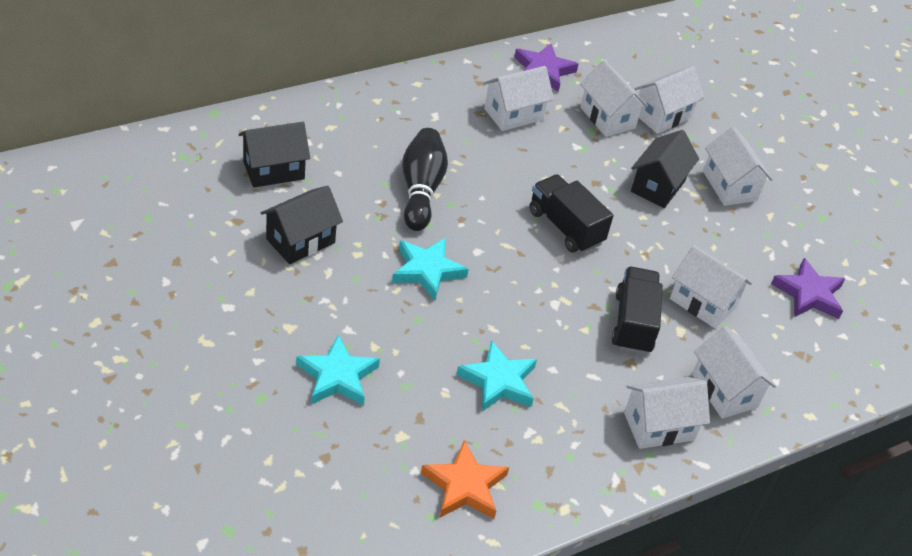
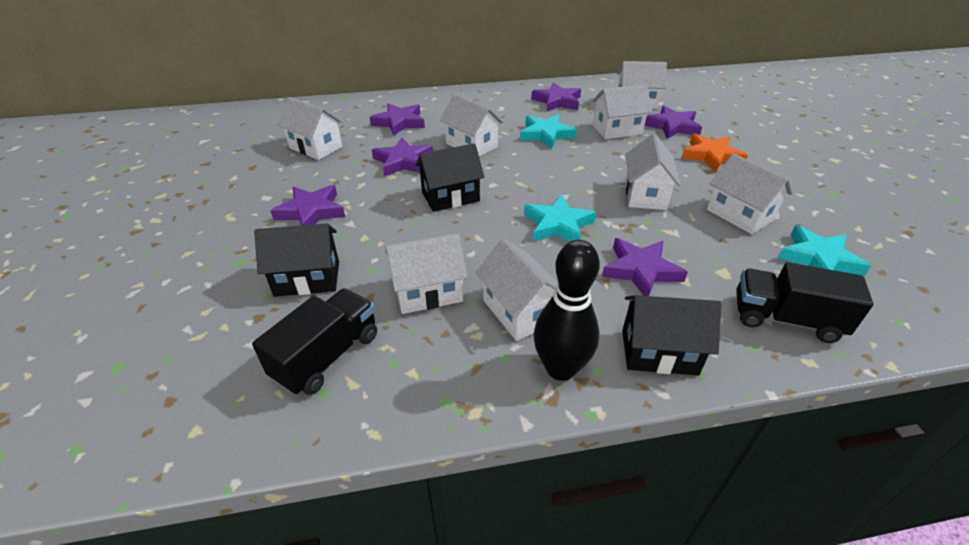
purple star: [514,43,578,92] [771,258,845,319] = 2 -> [270,185,345,225] [370,103,425,136] [372,138,433,177] [531,83,581,112] [602,238,688,296] [645,106,702,139] = 6
white house: [483,66,554,131] [580,60,648,137] [624,377,710,449] [634,66,704,134] [670,245,752,329] [692,326,776,419] [703,127,773,206] = 7 -> [277,97,343,160] [386,233,468,314] [440,94,503,156] [475,238,558,341] [592,84,652,139] [617,61,667,109] [626,134,681,210] [707,154,792,234] = 8

